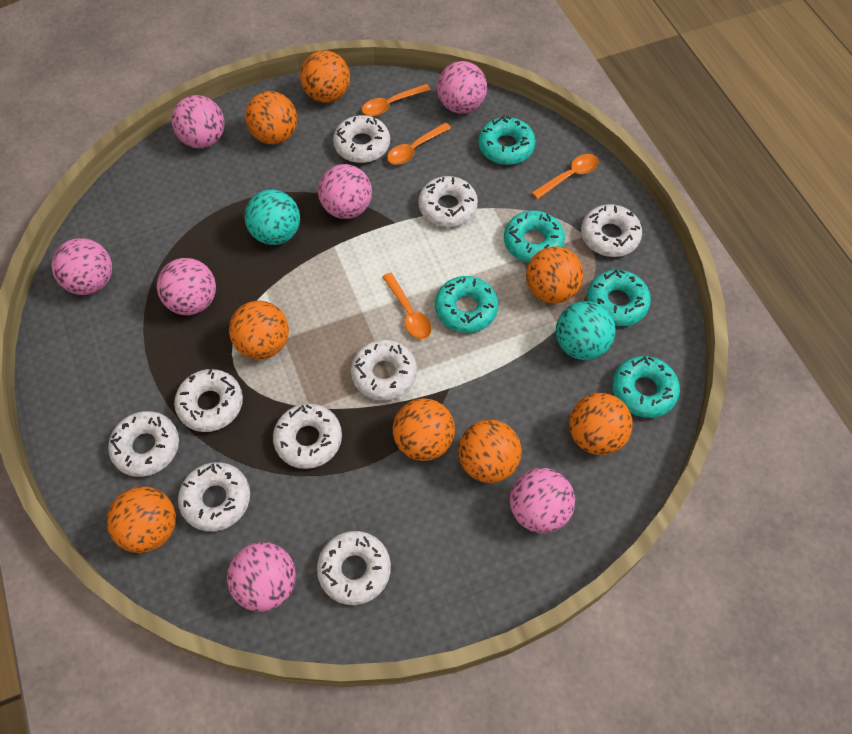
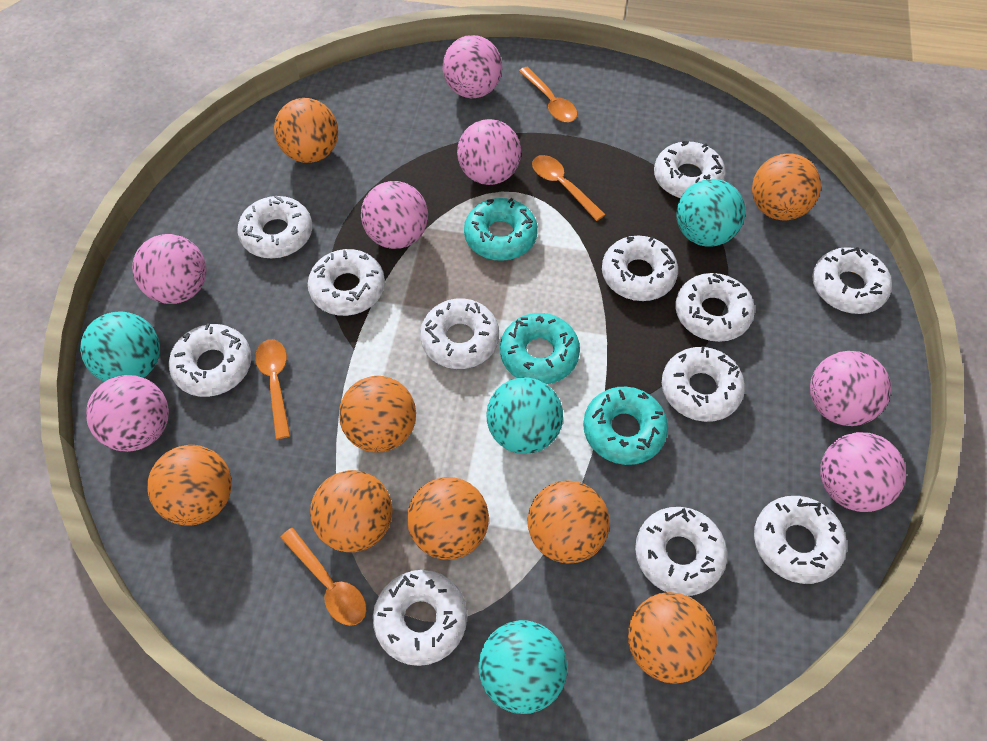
turquoise ball: [245,190,300,245] [556,301,615,360] = 2 -> [80,311,160,382] [478,620,567,714] [486,377,563,454] [677,179,745,247] = 4
turquoise donut: [435,276,498,333] [478,116,536,165] [504,211,565,263] [587,269,651,326] [612,356,680,418] = 5 -> [464,198,538,261] [500,313,580,384] [583,387,668,465] = 3
white donut: [108,411,179,477] [174,369,243,432] [178,462,250,531] [273,404,342,469] [317,531,391,605] [333,115,390,163] [351,340,417,401] [418,176,478,227] [581,204,642,257] = 9 -> [169,323,252,397] [238,196,312,258] [308,249,385,316] [373,570,467,666] [420,298,499,369] [602,236,678,301] [635,507,727,596] [654,141,726,198] [662,346,745,422] [675,273,755,342] [754,496,847,584] [812,247,892,314] = 12

